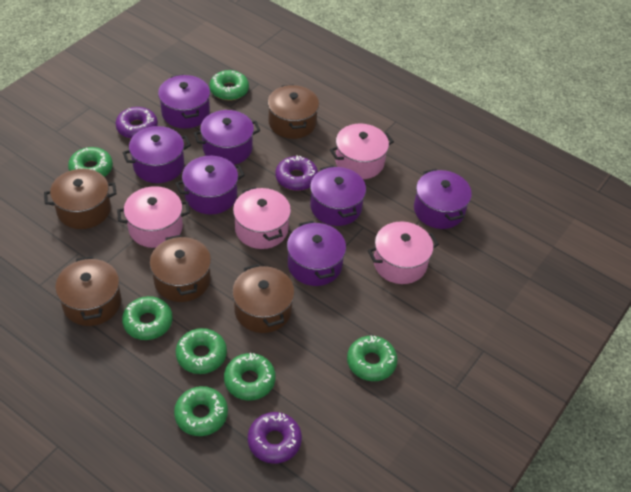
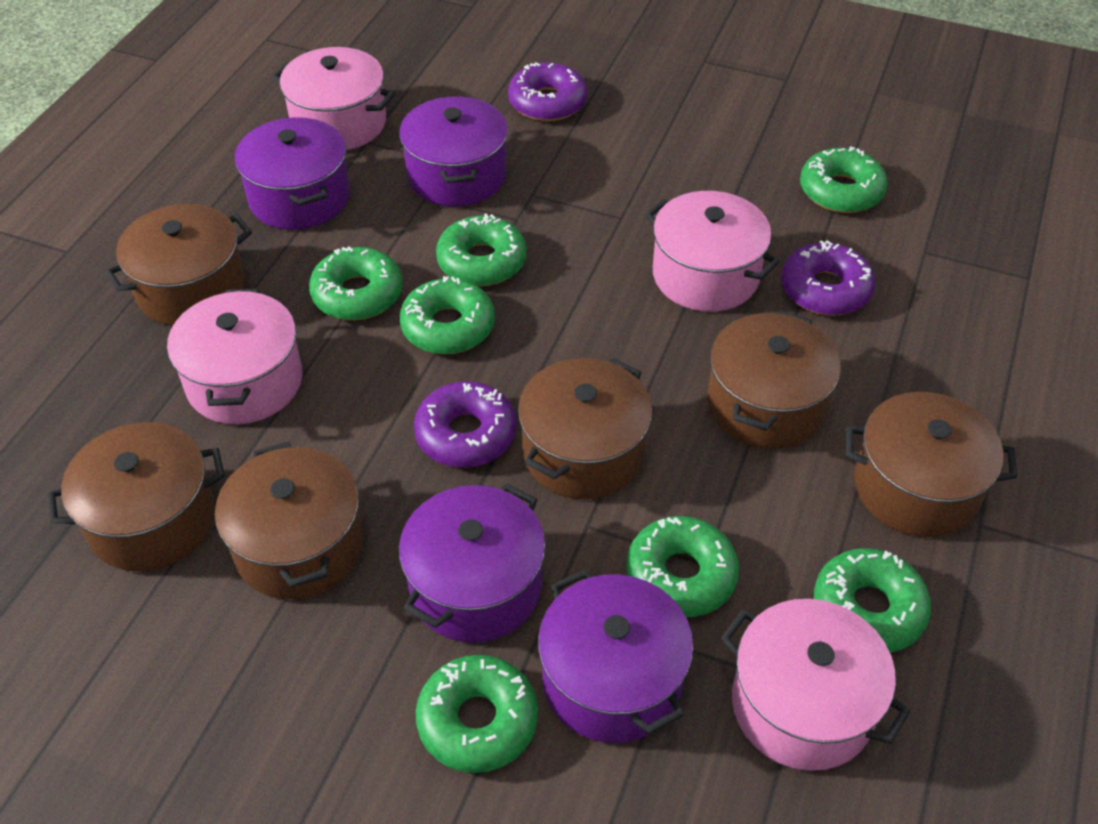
brown pot: [44,169,117,229] [55,256,121,326] [150,235,211,302] [232,264,295,333] [268,84,319,139] = 5 -> [47,422,225,572] [105,204,252,326] [215,442,363,599] [518,358,652,500] [707,311,841,449] [846,392,1017,537] = 6
purple pot: [122,126,191,183] [158,74,210,128] [175,156,245,214] [194,110,260,165] [287,221,346,286] [310,165,366,226] [414,169,472,229] = 7 -> [235,117,350,230] [399,96,508,207] [399,483,546,643] [538,569,694,743] = 4

